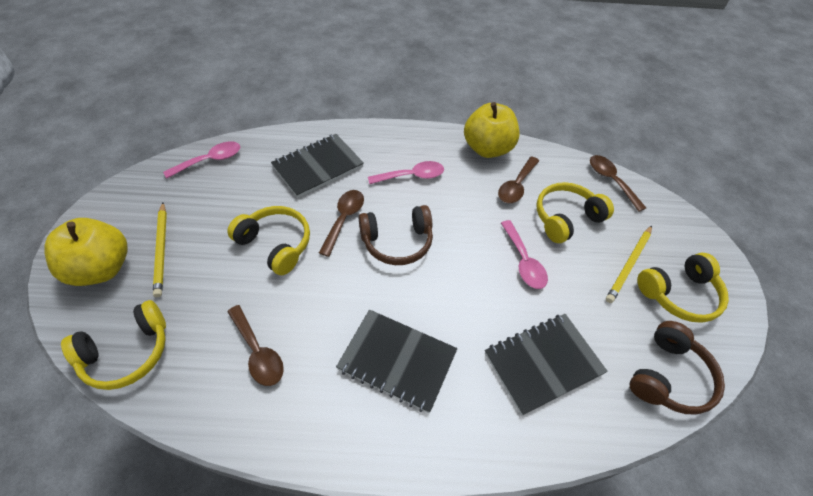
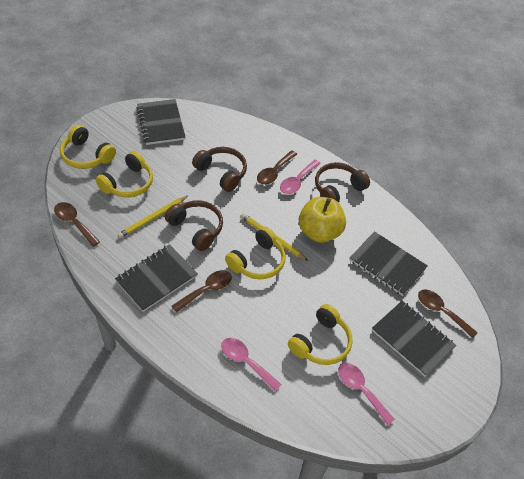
black notebook: [271,134,364,198] [336,309,457,413] [485,314,608,415] = 3 -> [115,244,198,312] [136,99,185,145] [350,231,428,296] [372,301,456,377] = 4
brown headphones: [359,205,433,265] [630,321,725,414] = 2 -> [165,200,223,251] [192,147,247,192] [315,162,370,203] = 3
yellow apple: [44,218,128,286] [464,102,519,158] = 2 -> [299,197,346,243] = 1

